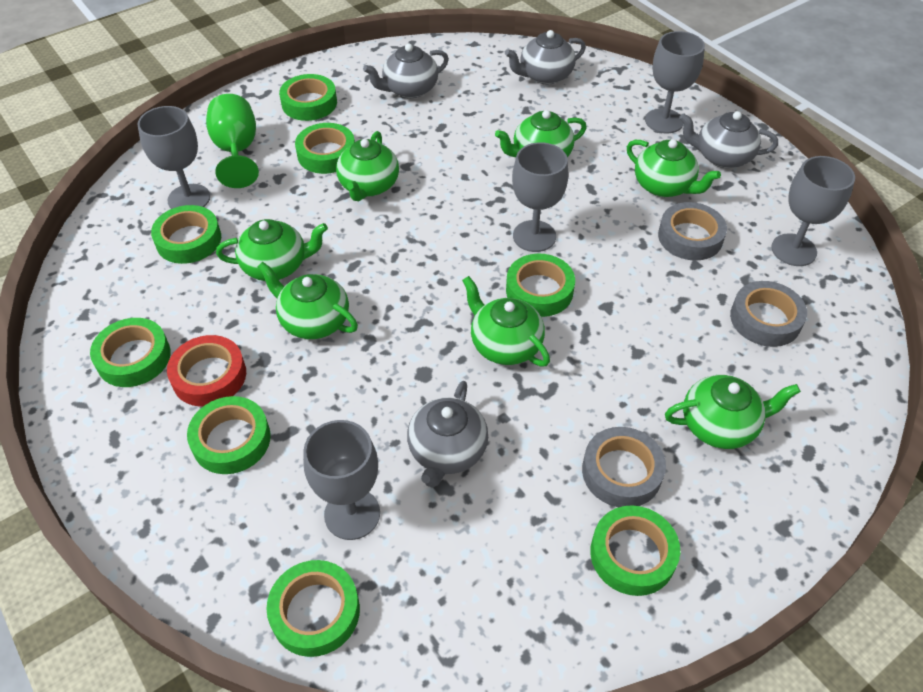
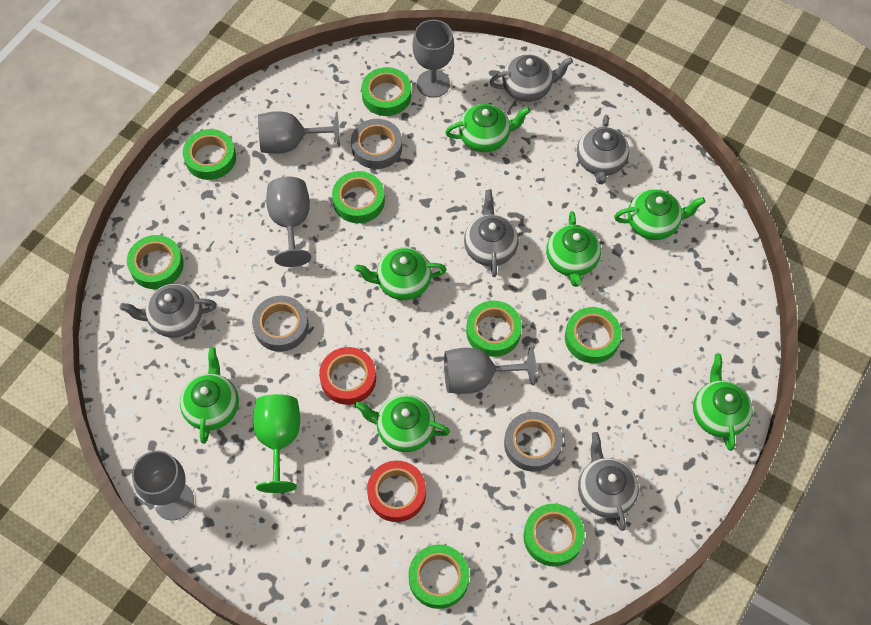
grey teapot: [363,44,449,98] [407,381,488,487] [505,30,586,84] [679,111,778,168] = 4 -> [120,284,217,337] [464,190,519,277] [490,54,573,102] [577,115,630,184] [578,432,639,531] = 5
red tape: [167,335,246,407] = 1 -> [319,347,376,405] [367,461,426,522] = 2

